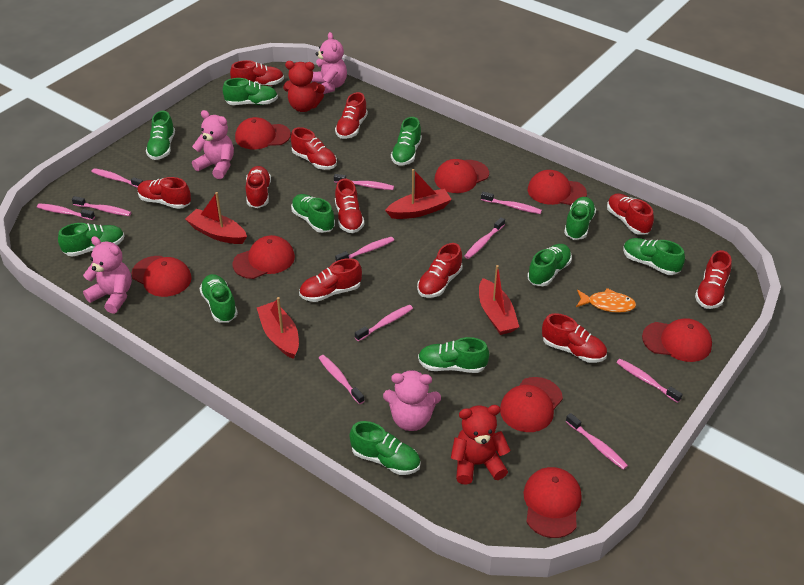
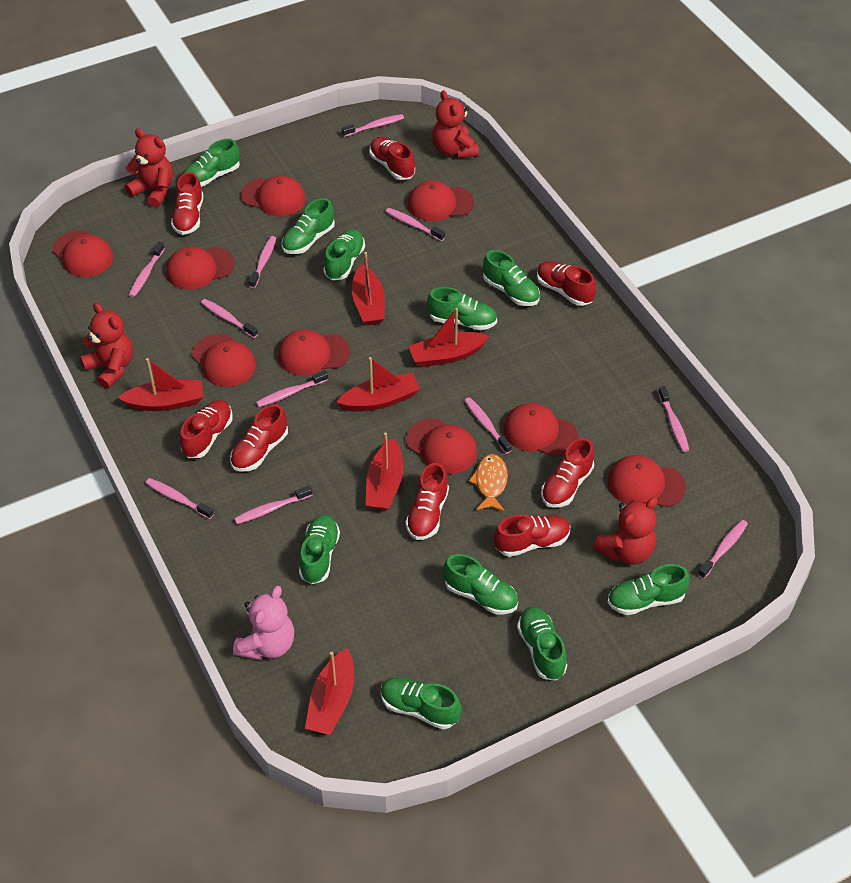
green shoe: [58,223,125,257] [146,111,175,160] [199,274,238,322] [223,78,278,105] [291,194,335,233] [350,421,420,475] [391,117,422,166] [418,337,489,373] [527,244,572,286] [564,197,596,240] [623,238,685,275] = 11 -> [183,139,240,187] [282,198,335,254] [299,515,340,584] [323,229,365,280] [381,677,462,729] [427,287,497,330] [443,554,518,615] [483,250,540,306] [517,607,567,681] [608,564,690,615] = 10
pink teddy bear: [83,236,132,314] [192,110,234,179] [312,32,347,94] [383,370,441,431] = 4 -> [233,586,294,660] = 1
red boat: [185,192,247,244] [257,297,299,359] [385,169,452,219] [479,265,519,335] = 4 -> [118,358,203,411] [305,648,354,735] [337,357,420,411] [352,252,385,325] [365,433,404,510] [408,308,489,367] = 6
red cap: [131,256,192,297] [233,235,295,279] [235,117,291,149] [435,159,489,193] [500,377,563,432] [523,467,582,538] [528,170,587,205] [642,318,712,362] = 8 -> [52,230,113,277] [166,246,235,290] [192,334,256,387] [241,175,306,216] [278,329,350,375] [406,418,477,474] [408,180,474,221] [504,403,578,457] [608,455,686,507] = 9
red shoe: [137,177,191,209] [230,60,284,86] [246,166,271,208] [291,127,337,170] [299,258,362,302] [335,92,368,139] [335,179,365,233] [417,243,463,298] [542,313,607,363] [607,193,654,235] [695,250,732,309] = 11 -> [171,172,204,235] [180,400,233,458] [230,404,288,472] [370,137,415,180] [406,463,449,540] [494,515,570,557] [537,261,596,306] [541,438,594,508] = 8
red teddy bear: [283,61,325,112] [451,405,511,485] = 2 -> [80,303,133,389] [125,128,173,208] [432,90,479,158] [593,498,658,565] = 4

